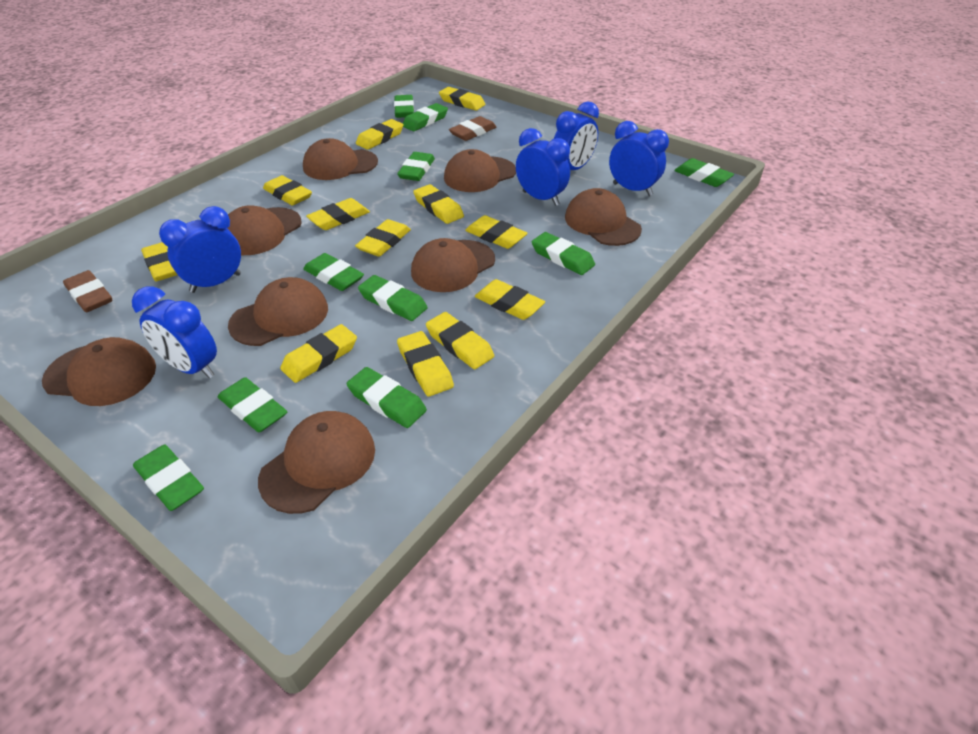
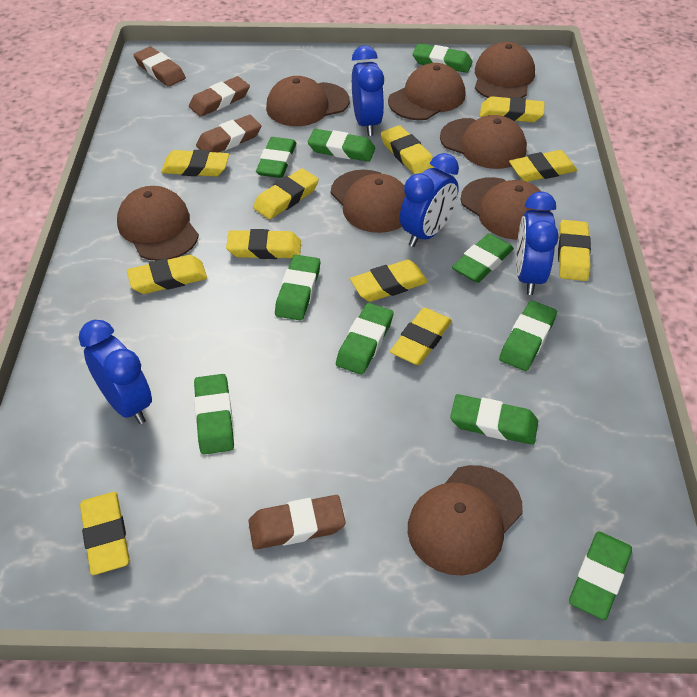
blue clock: [132,286,217,378] [159,206,241,293] [516,128,570,206] [554,101,599,170] [609,121,669,196] = 5 -> [79,320,152,424] [352,46,384,136] [400,153,459,247] [516,192,559,295] = 4
brown eraser: [63,270,112,312] [449,116,497,141] = 2 -> [134,47,186,87] [189,76,250,117] [196,115,261,152] [248,495,346,550] = 4
yellow eraser: [141,242,177,281] [263,175,312,206] [280,324,357,383] [306,198,370,230] [355,219,411,257] [356,119,404,150] [397,331,454,397] [413,184,464,224] [426,312,494,369] [439,87,486,111] [465,215,528,249] [475,279,545,320] = 12 -> [80,492,130,575] [127,255,207,294] [161,150,229,177] [226,229,301,259] [253,168,319,219] [350,260,428,302] [381,125,435,174] [390,308,452,365] [480,96,545,122] [509,150,577,182] [558,220,591,281] = 11

